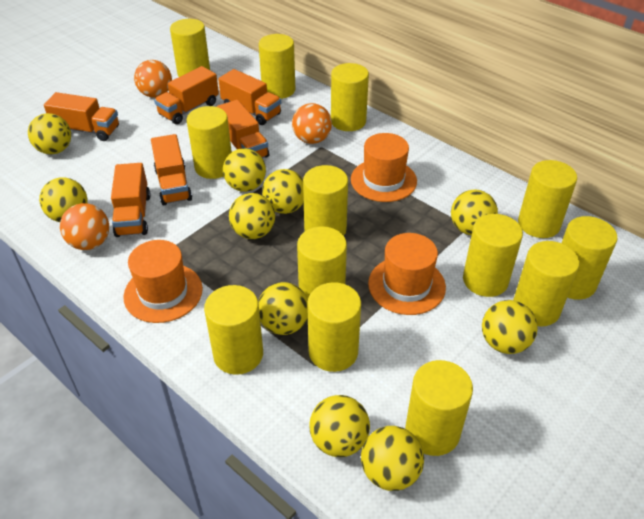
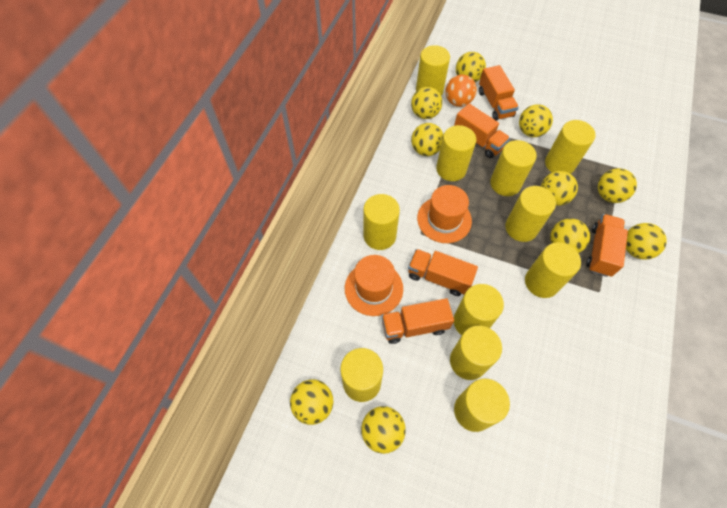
orange ball: [60,203,109,250] [134,60,172,98] [292,103,332,144] = 3 -> [446,75,477,107] = 1
orange hat: [123,240,203,323] [351,133,417,202] [368,233,446,315] = 3 -> [345,255,403,316] [417,185,472,243] = 2
orange truck: [44,92,119,141] [111,163,151,237] [151,134,192,205] [154,66,219,124] [216,100,269,158] [218,69,281,125] = 6 -> [382,298,454,344] [408,249,478,296] [454,104,510,158] [479,65,519,121] [586,214,628,277] = 5
yellow cylinder: [170,19,210,77] [187,106,232,179] [204,285,263,375] [259,34,295,99] [297,226,347,298] [303,165,348,236] [307,282,361,372] [331,63,369,131] [405,360,473,456] [463,214,523,297] [513,241,579,327] [518,160,577,238] [562,216,617,300] = 13 -> [340,348,383,402] [364,194,400,250] [416,45,450,96] [436,125,476,181] [450,326,502,380] [454,284,504,335] [454,379,510,432] [490,140,537,196] [505,186,556,242] [525,242,581,298] [545,120,596,174] = 11

